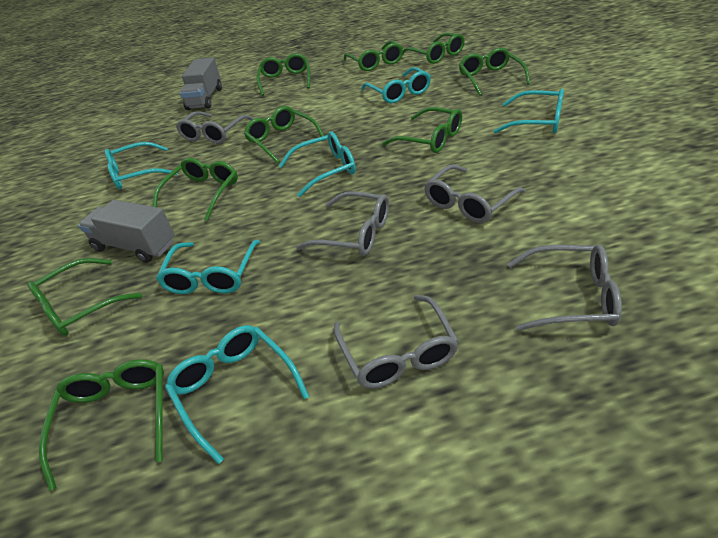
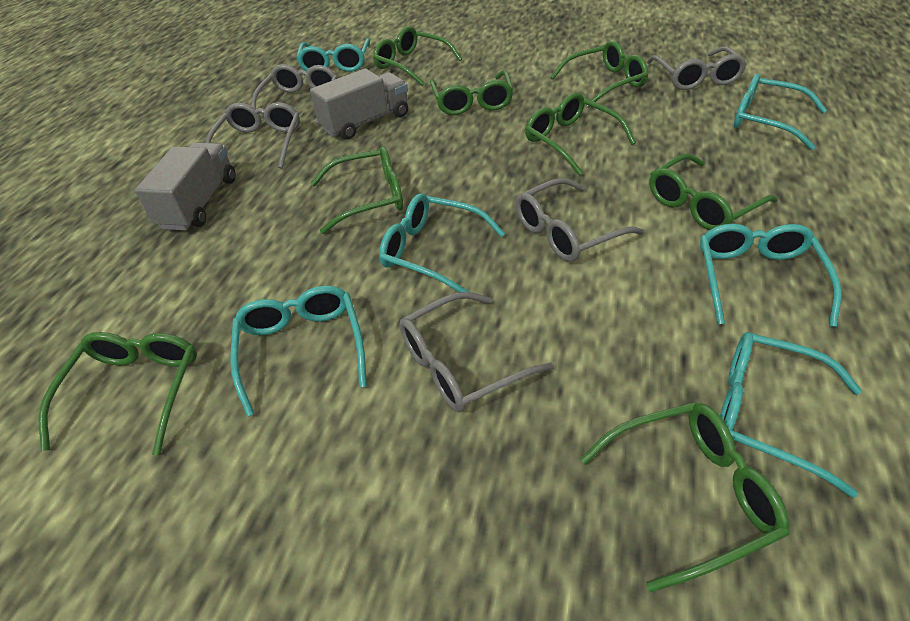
green glasses: [27,258,142,336] [39,359,164,491] [152,158,238,221] [244,106,324,164] [257,53,310,96] [343,41,403,71] [382,107,462,153] [403,33,465,64] [459,48,530,96] = 9 -> [39,332,197,455] [311,146,403,234] [373,26,462,86] [430,70,514,115] [525,93,636,175] [550,41,648,108] [580,402,789,592] [649,154,778,230] = 8

